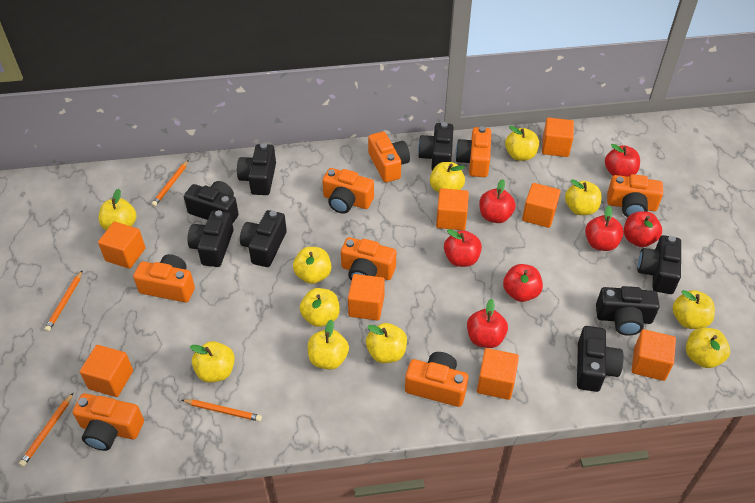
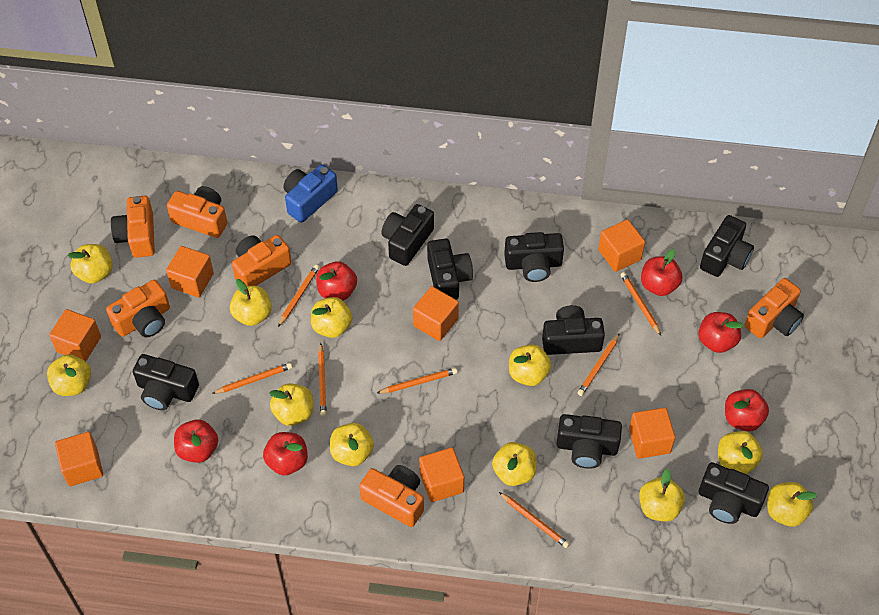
blue camera: none = 0 -> [284,165,338,223] = 1
orange camera: [73,393,144,451] [133,254,195,302] [322,168,374,214] [341,237,396,281] [368,132,410,182] [405,352,469,407] [455,126,491,177] [607,174,663,217] = 8 -> [106,280,170,337] [111,196,155,258] [167,186,227,238] [232,235,292,286] [359,465,424,527] [745,278,804,338] = 6
orange cube: [80,345,133,397] [98,222,145,269] [348,274,385,321] [436,188,469,230] [477,348,519,400] [522,183,561,228] [542,118,574,157] [632,329,676,381] = 8 -> [49,309,101,362] [55,432,103,486] [166,246,214,297] [413,286,459,341] [419,447,464,502] [598,219,645,272] [629,407,675,459] = 7
orange pencil: [19,393,73,467] [44,270,83,332] [152,160,189,206] [182,399,262,422] = 4 -> [212,363,292,394] [278,265,319,327] [318,343,327,416] [377,368,457,393] [499,492,570,548] [577,333,620,396] [620,272,661,336] = 7
red apple: [444,229,482,267] [467,299,508,348] [479,179,516,223] [503,264,543,302] [585,206,624,251] [605,144,640,177] [624,211,662,247] = 7 -> [174,419,218,463] [263,432,308,476] [316,261,357,301] [641,249,682,296] [698,312,743,353] [725,389,769,432] = 6

